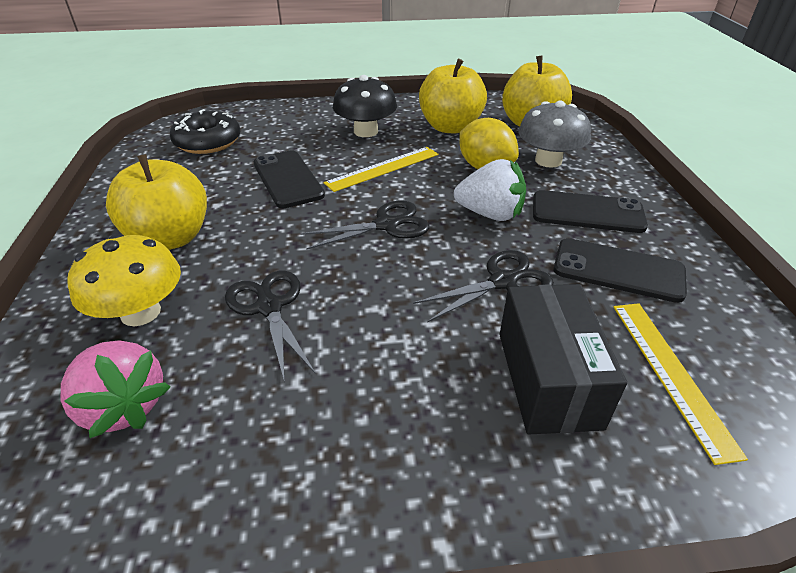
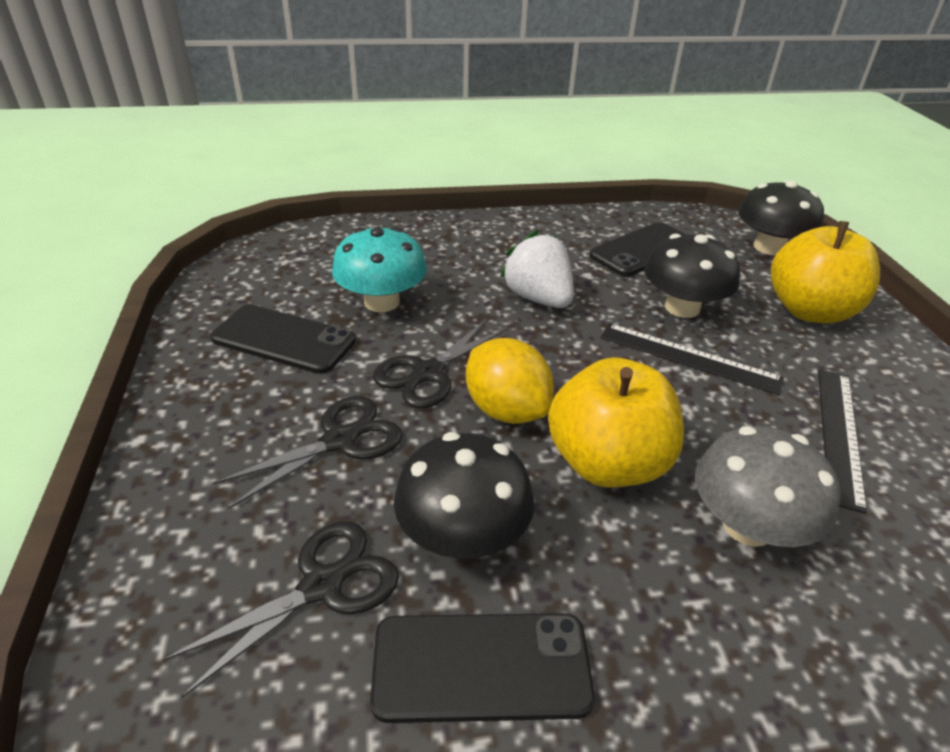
black box: [499,284,627,434] = 1 -> none = 0
black donut: [170,109,241,154] = 1 -> none = 0
black mushroom: [333,75,397,137] = 1 -> [394,432,535,559] [644,234,740,318] [738,180,824,255] = 3
black ruler: none = 0 -> [600,323,784,395] [818,369,867,514] = 2
pink strawberry: [61,340,171,438] = 1 -> none = 0
turquoise mushroom: none = 0 -> [332,227,427,312] = 1
yellow apple: [106,154,207,250] [419,59,487,133] [502,55,572,127] = 3 -> [548,358,684,487] [771,221,880,324] = 2
yellow mushroom: [67,233,181,326] = 1 -> none = 0
yellow ruler: [324,147,438,192] [613,303,748,465] = 2 -> none = 0

